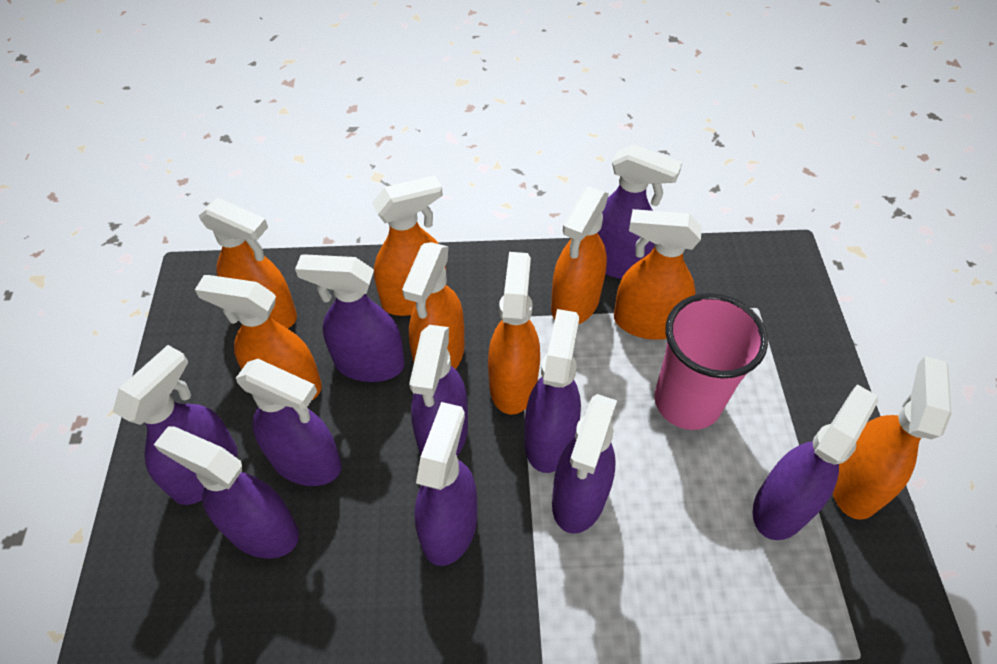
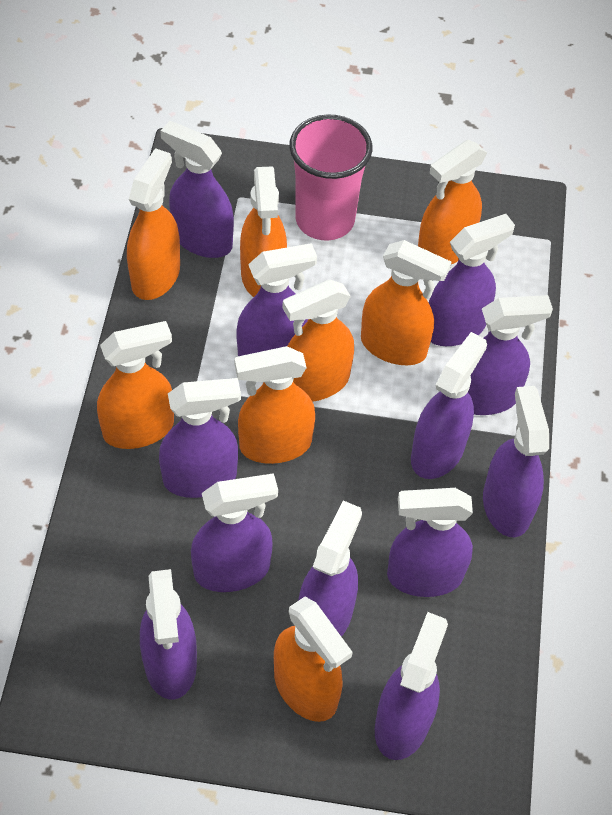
purple spray bottle: [113,345,237,505] [154,427,299,559] [236,359,342,486] [295,255,405,382] [409,325,468,455] [414,402,477,566] [524,309,581,473] [552,394,617,534] [598,144,682,279] [753,384,878,540] = 10 -> [140,569,197,700] [159,378,241,498] [160,121,234,258] [191,473,278,592] [236,243,317,356] [298,501,362,637] [375,612,448,760] [387,488,473,597] [411,332,487,479] [429,214,515,346] [468,295,553,415] [483,386,549,537] = 12

